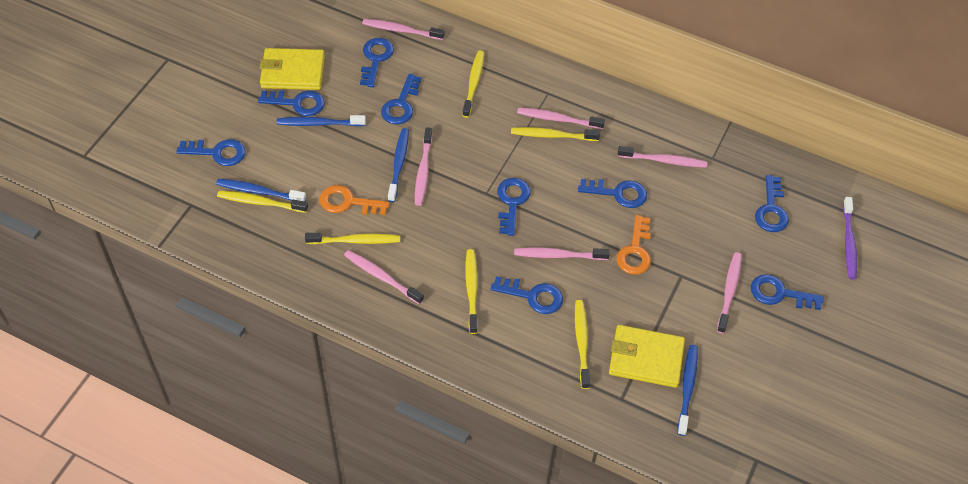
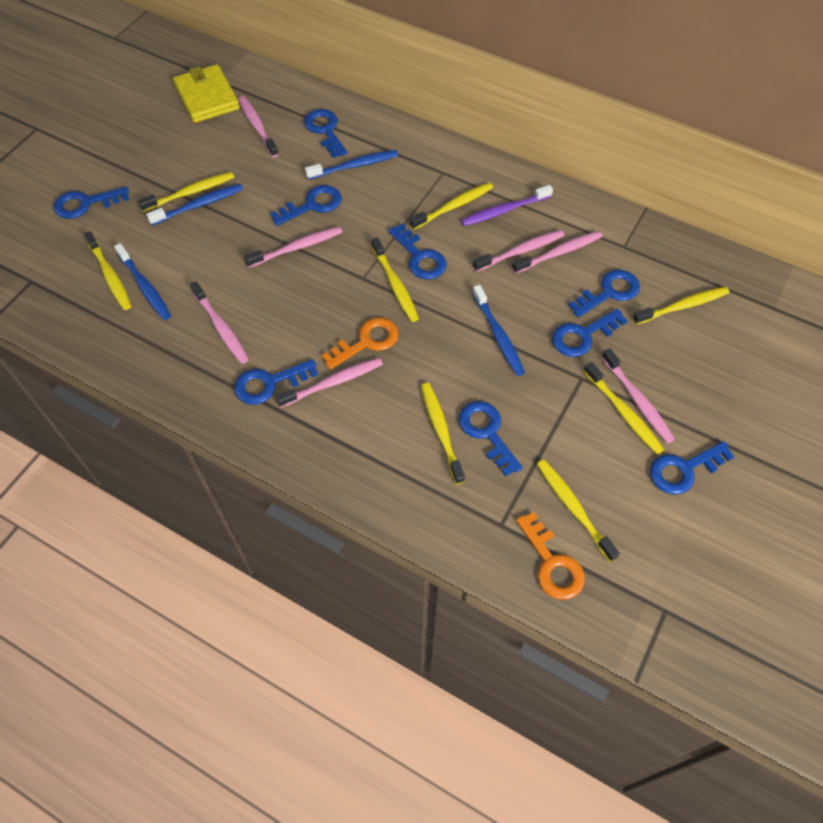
yellow toothbrush: [217,191,308,213] [305,233,400,244] [462,50,484,118] [465,249,478,334] [511,127,600,141] [575,300,590,389] = 6 -> [84,231,131,310] [138,172,234,212] [371,237,419,322] [410,182,493,230] [421,383,465,484] [537,460,620,562] [584,362,664,455] [632,287,729,325] = 8
yellow wallet: [260,48,325,90] [609,325,685,388] = 2 -> [173,64,240,123] = 1

